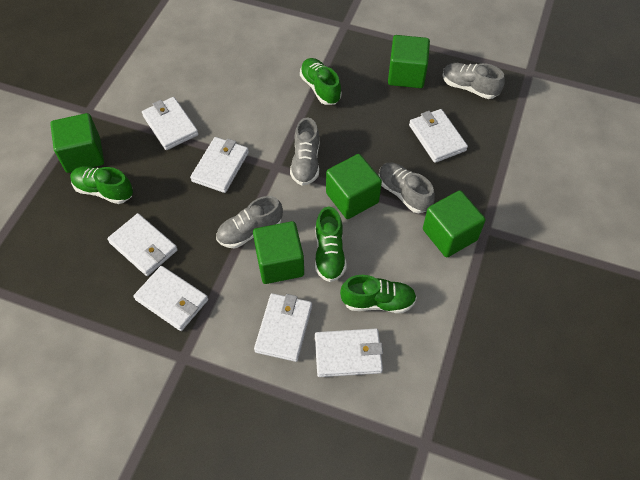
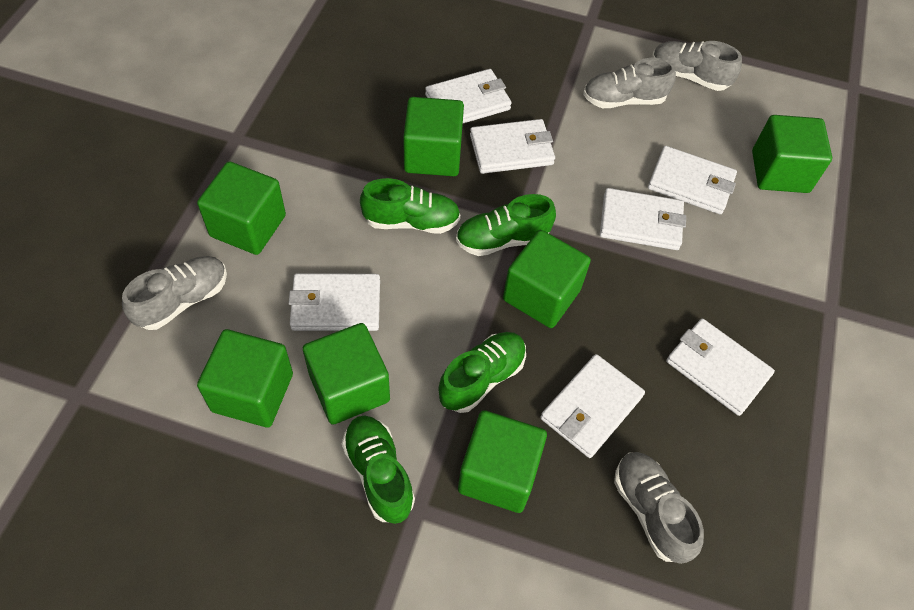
green cube: [50,113,104,173] [253,221,304,284] [326,154,382,219] [388,35,430,88] [423,190,486,257] = 5 -> [197,162,286,255] [197,329,293,428] [303,323,390,425] [403,97,464,176] [458,410,547,513] [503,230,591,328] [752,115,832,193] = 7

